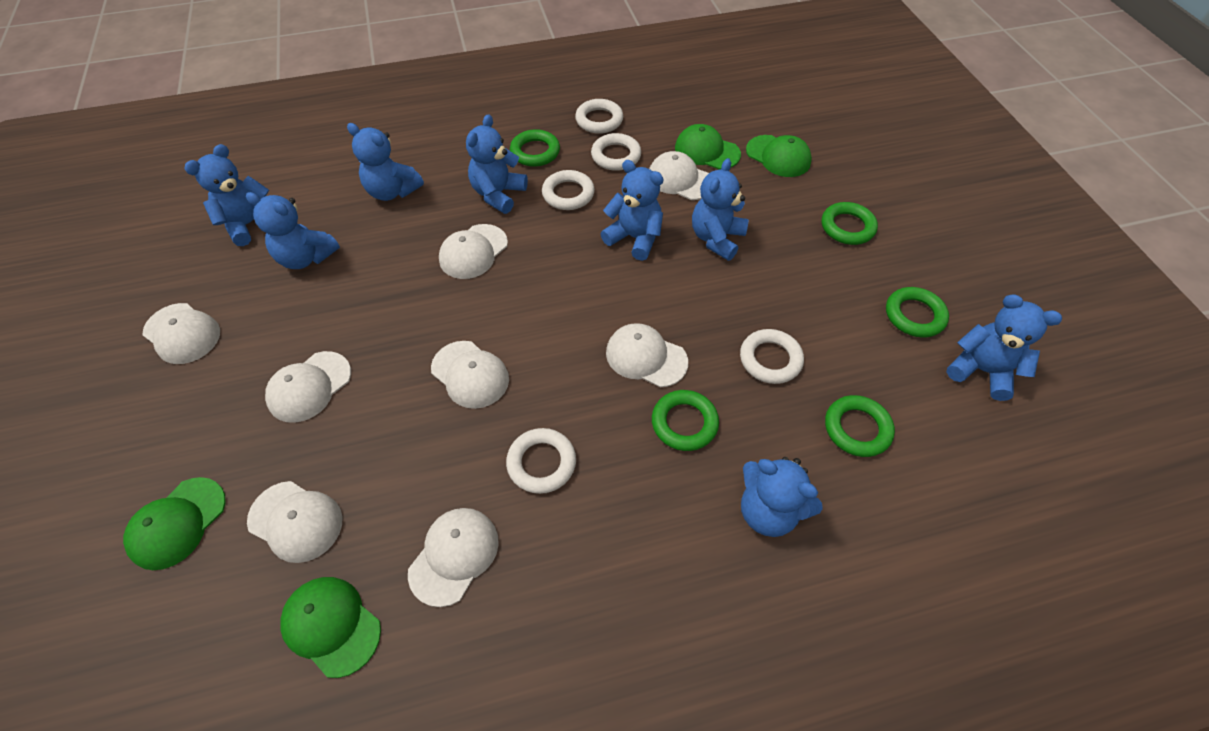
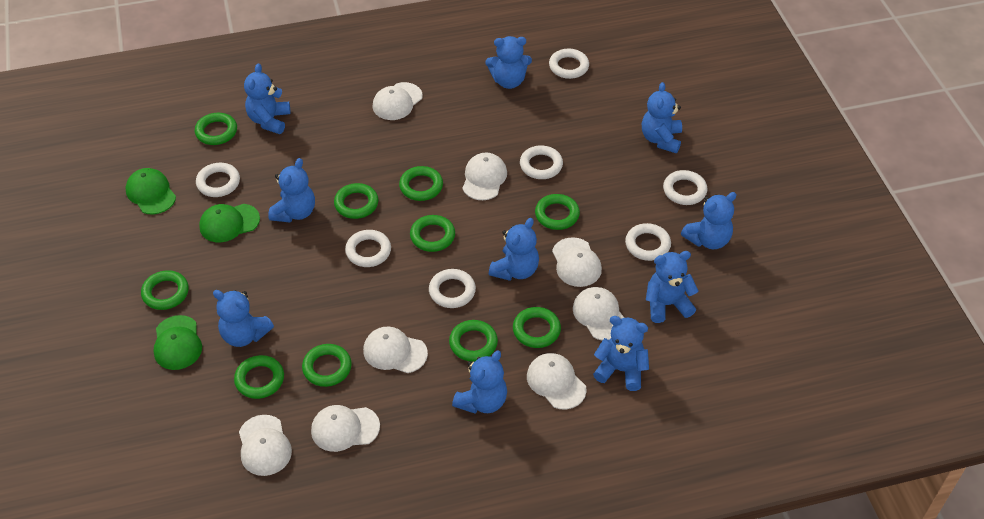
blue teddy bear: [184,144,269,246] [246,192,340,269] [347,123,424,201] [466,114,528,214] [601,160,664,261] [692,158,748,261] [741,457,823,537] [946,294,1062,401] = 8 -> [213,290,274,347] [244,64,290,134] [268,158,315,223] [452,351,507,414] [486,36,532,89] [489,218,539,281] [593,316,649,391] [642,82,682,153] [646,251,698,323] [681,192,737,249] = 10
green cap: [123,477,226,570] [280,577,381,678] [675,124,741,170] [746,135,812,177] = 4 -> [126,168,176,214] [154,315,202,370] [199,204,260,242] = 3
green ring: [510,129,560,167] [652,390,719,451] [822,202,878,245] [825,395,895,457] [886,287,949,338] = 5 -> [141,270,189,310] [195,113,237,145] [234,355,284,399] [302,344,352,387] [334,183,378,219] [399,166,443,201] [410,215,455,252] [449,320,498,362] [513,307,561,348] [535,194,580,230] = 10
white ring: [506,428,576,494] [542,170,595,210] [575,99,623,134] [591,133,641,171] [740,329,804,384] = 5 -> [196,163,240,197] [345,230,391,267] [429,269,476,308] [520,146,563,179] [549,49,589,79] [625,223,671,261] [663,170,708,205] = 7

